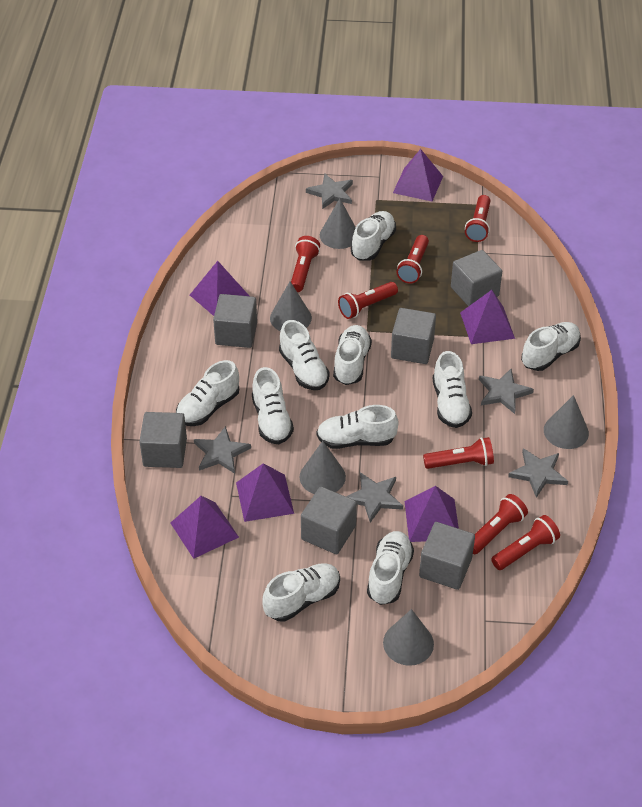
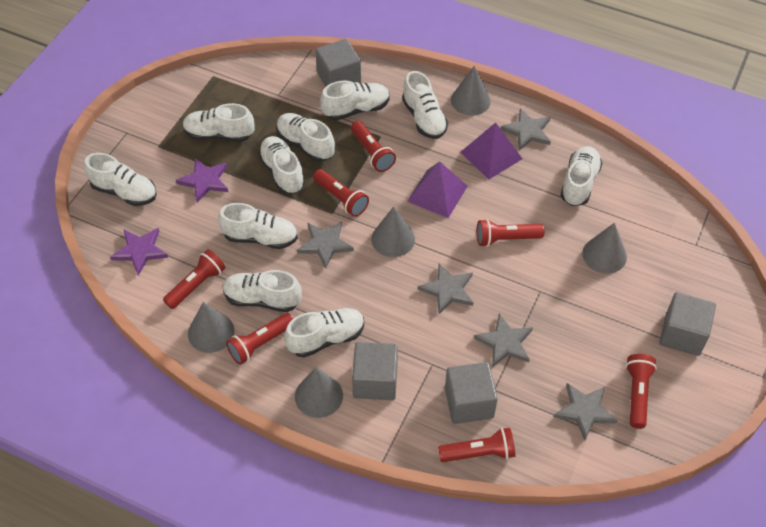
grey cube: [139,412,187,468] [213,294,257,348] [301,487,357,554] [391,308,436,364] [419,522,475,590] [451,250,502,306] = 6 -> [315,39,361,87] [352,342,398,400] [445,362,498,424] [659,292,716,356] = 4
purple pyramid: [171,496,239,559] [190,261,249,316] [236,463,294,522] [393,149,443,201] [404,486,459,542] [460,290,515,344] = 6 -> [407,161,468,218] [461,122,522,180] = 2
purple star: none = 0 -> [110,228,168,276] [176,158,228,202] = 2

